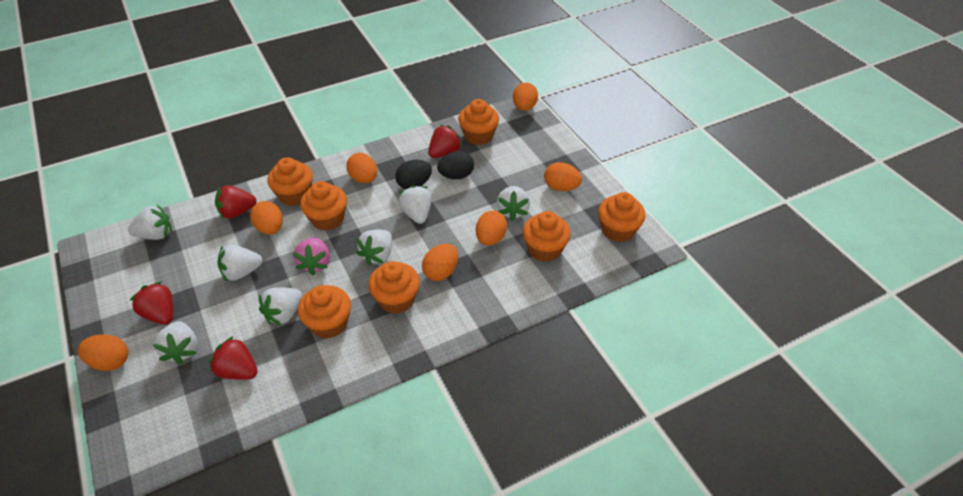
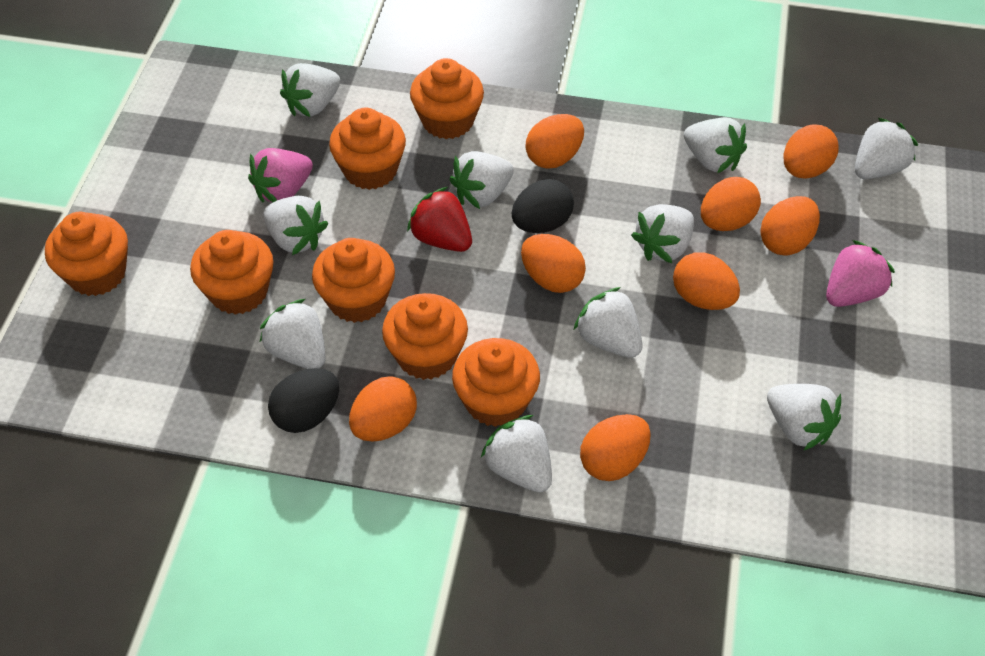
orange egg: [78,335,128,371] [250,201,283,235] [346,153,377,183] [422,244,458,281] [476,210,507,246] [513,83,538,111] [544,162,582,191] = 7 -> [349,377,417,441] [521,234,586,293] [526,114,584,169] [580,414,651,481] [673,252,740,310] [701,177,761,231] [760,196,820,255] [784,125,838,178] = 8
pink strawberry: [293,237,330,275] = 1 -> [248,148,313,203] [826,240,895,307] = 2
red strawberry: [130,281,173,325] [209,336,258,380] [215,185,257,219] [428,125,462,158] = 4 -> [407,187,472,252] = 1
white strawberry: [128,205,172,240] [153,321,197,364] [217,245,262,281] [259,287,302,326] [356,230,392,265] [399,185,432,224] [497,186,530,221] = 7 -> [260,299,325,369] [263,196,328,255] [280,63,340,117] [450,151,514,209] [481,415,552,493] [574,287,643,358] [631,204,694,263] [684,117,747,173] [767,384,841,451] [855,118,918,179] = 10

